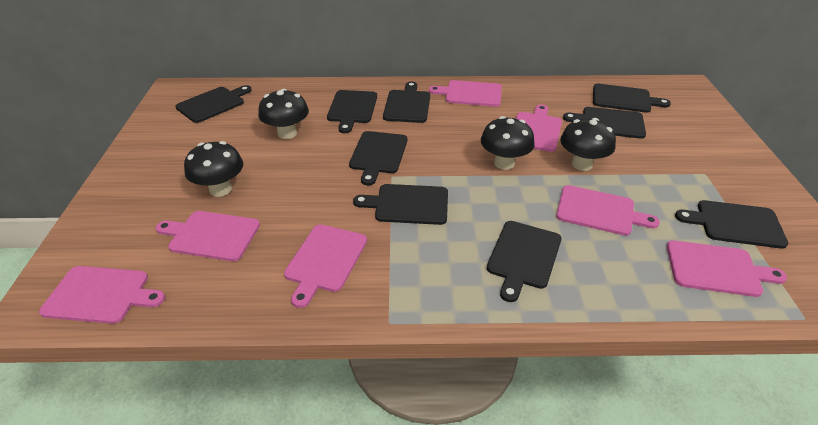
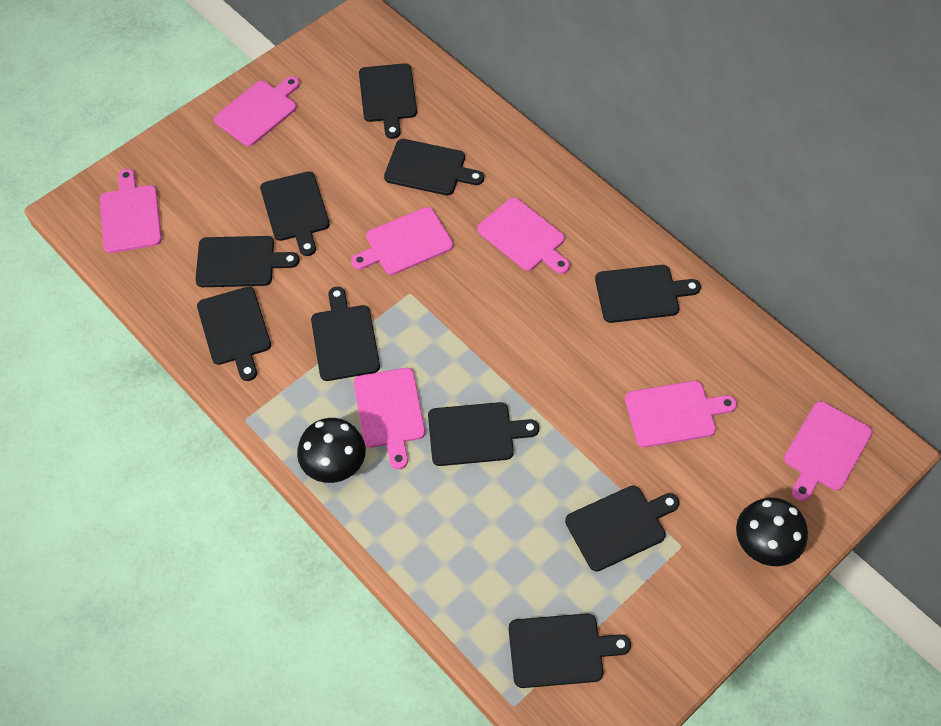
black cutting board: [175,85,252,123] [327,90,377,133] [349,131,407,185] [353,184,448,225] [383,82,430,123] [487,221,562,302] [563,107,646,139] [593,84,671,113] [675,200,788,249] = 9 -> [195,236,299,287] [197,287,271,381] [260,171,330,256] [311,287,380,381] [359,63,417,139] [384,139,484,195] [428,402,539,466] [509,613,631,688] [565,486,679,571] [595,265,701,323] = 10
black mushroom: [184,141,243,197] [258,89,309,139] [481,116,535,170] [560,118,616,171] = 4 -> [297,418,366,483] [736,497,808,566] = 2

